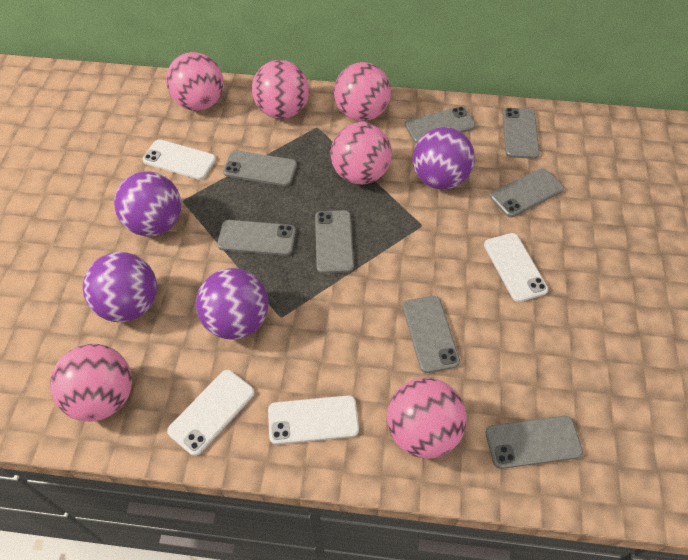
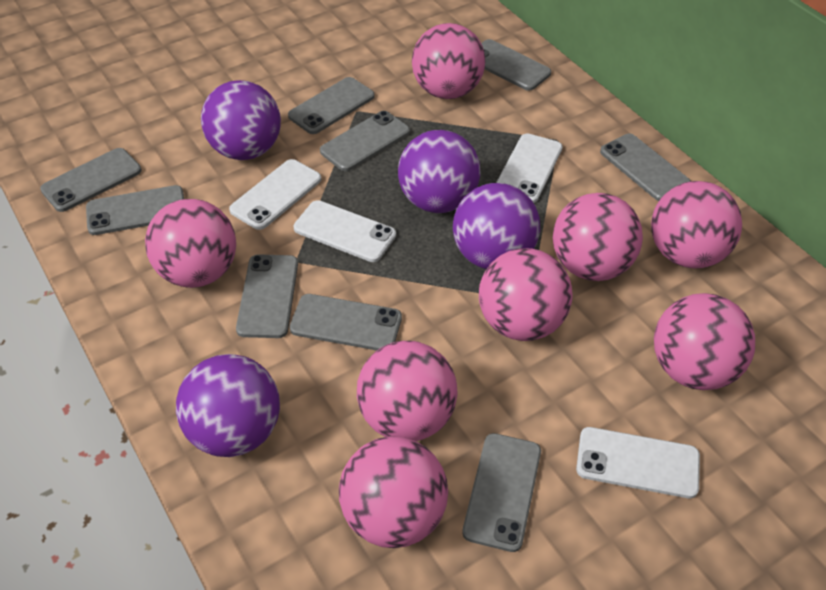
grey phone: [217,220,296,256] [223,150,297,186] [315,210,354,273] [403,296,460,373] [405,107,475,143] [485,416,583,469] [490,168,564,217] [503,108,540,159] = 8 -> [40,148,142,212] [86,185,184,235] [236,254,298,338] [288,77,375,134] [290,294,402,351] [320,111,410,171] [462,433,541,552] [481,39,551,91] [600,134,691,201] = 9
pink ball: [50,344,132,422] [166,52,224,111] [252,60,309,119] [330,122,392,185] [334,62,391,121] [387,378,467,459] = 6 -> [145,199,236,288] [339,436,448,548] [357,341,458,441] [412,23,485,99] [479,248,572,341] [553,193,643,281] [651,181,742,269] [654,293,755,390] = 8

